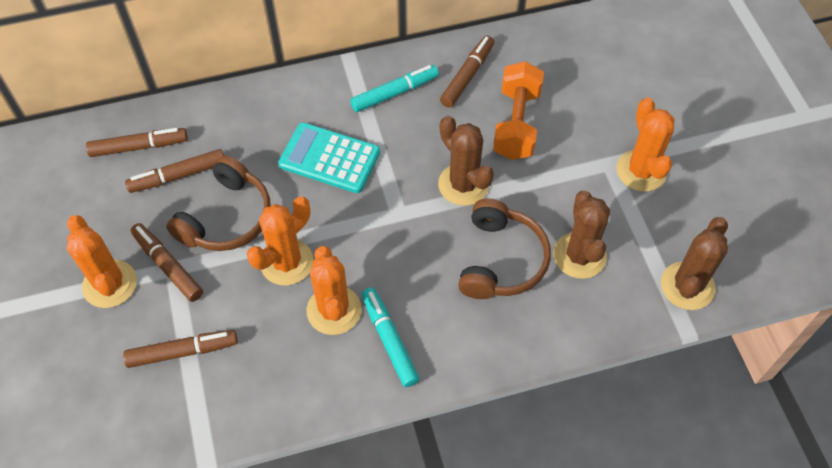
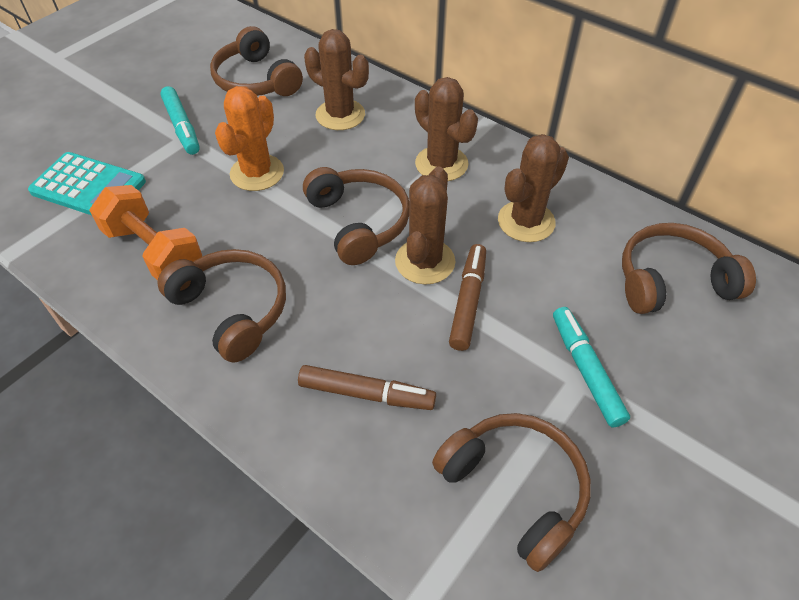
brown cactus: [438,116,494,206] [553,191,610,279] [661,217,728,310] = 3 -> [304,29,369,130] [395,166,455,285] [415,77,478,181] [498,134,569,242] = 4
brown headphones: [166,155,271,251] [458,198,551,299] = 2 -> [157,249,286,363] [210,26,303,96] [303,167,409,265] [432,413,591,572] [622,223,756,314] = 5
brown marker: [86,128,188,157] [123,330,238,368] [125,149,224,193] [130,223,203,302] [440,35,494,108] = 5 -> [298,365,436,410] [449,244,486,351] = 2
orange cactus: [67,215,137,308] [247,197,314,286] [307,246,362,335] [616,97,675,192] = 4 -> [215,86,284,191] = 1

